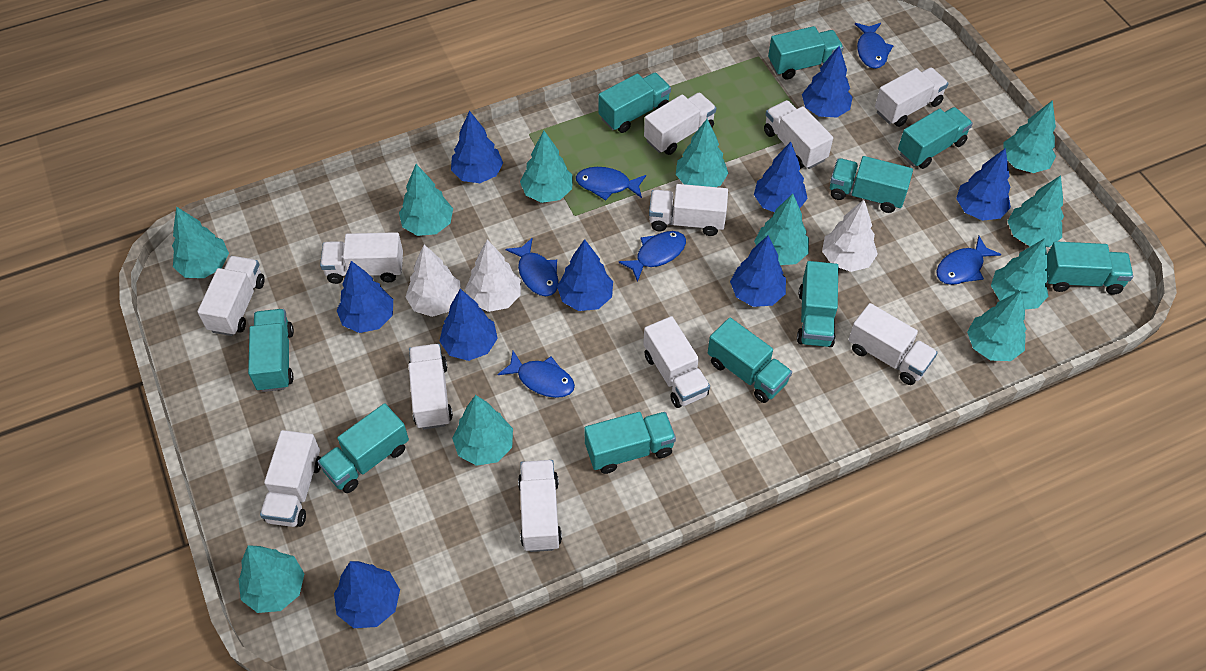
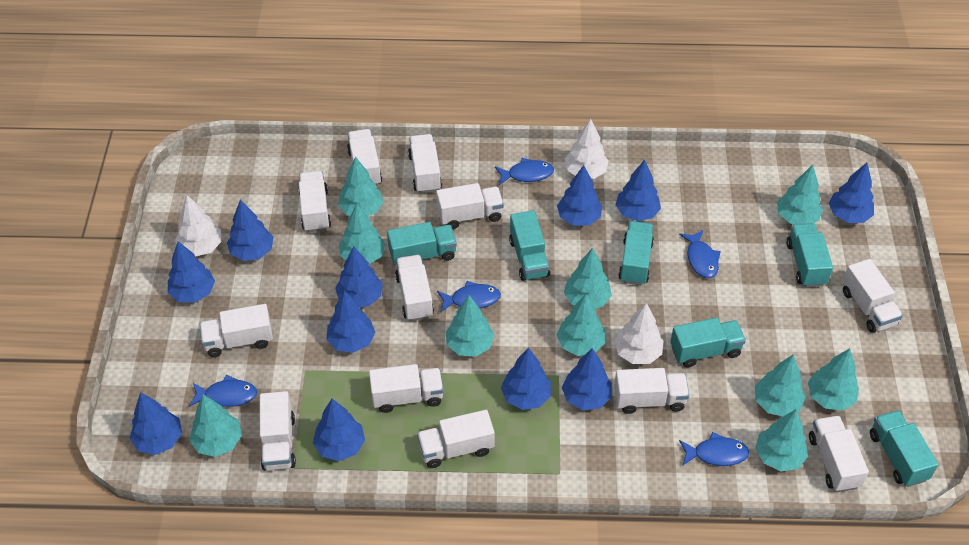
blue fish: [497,351,575,398] [505,238,559,296] [576,167,646,200] [618,231,686,282] [855,23,894,69] [936,236,1001,285] = 6 -> [189,375,257,407] [437,281,501,313] [495,158,554,185] [679,230,721,278] [679,432,749,466] = 5
blue tree: [334,561,400,628] [337,261,393,333] [439,289,498,361] [451,111,503,183] [557,239,613,311] [730,235,786,307] [754,142,808,212] [802,46,853,118] [956,148,1011,221] = 9 -> [130,392,182,455] [168,241,215,302] [227,199,273,261] [313,399,365,461] [326,290,375,353] [335,246,383,307] [501,347,551,410] [557,165,602,226] [562,348,612,410] [615,160,661,221] [829,163,874,223] = 11
turquoise tree: [172,207,229,278] [239,545,304,613] [399,164,453,236] [452,395,513,466] [520,130,573,203] [676,119,728,187] [754,194,809,265] [967,290,1026,361] [991,238,1049,310] [1003,100,1056,173] [1007,175,1064,247] = 11 -> [190,394,242,457] [338,156,383,216] [339,204,385,264] [446,295,494,357] [557,294,605,356] [564,248,612,308] [755,354,806,416] [755,409,808,472] [777,165,823,224] [808,348,859,411] = 10
turquoise truck: [248,309,294,392] [317,403,409,493] [584,412,676,474] [599,73,671,133] [708,317,792,403] [768,26,844,80] [797,261,838,347] [830,156,913,213] [898,107,973,169] [1046,241,1133,295] = 10 -> [387,222,457,265] [509,210,550,281] [618,221,654,285] [670,318,746,368] [786,223,833,287] [870,410,938,487] = 6
white truck: [197,256,265,336] [260,430,321,527] [320,232,403,284] [408,344,453,429] [518,460,562,552] [643,316,710,408] [644,93,716,155] [649,184,728,236] [764,100,833,169] [848,303,938,385] [875,68,949,127] = 11 -> [200,304,273,357] [260,391,296,471] [298,171,331,232] [347,129,382,186] [369,364,444,413] [395,255,434,321] [408,134,442,193] [417,410,495,468] [436,183,504,229] [614,368,689,414] [809,415,869,492] [842,259,903,333] = 12

